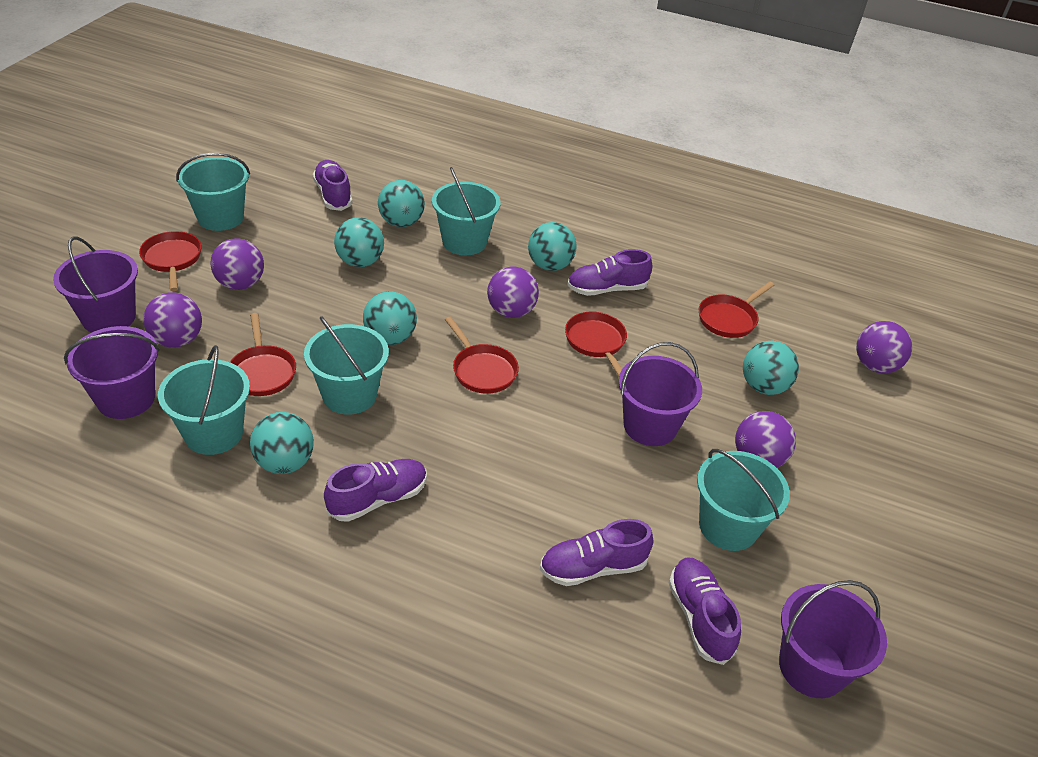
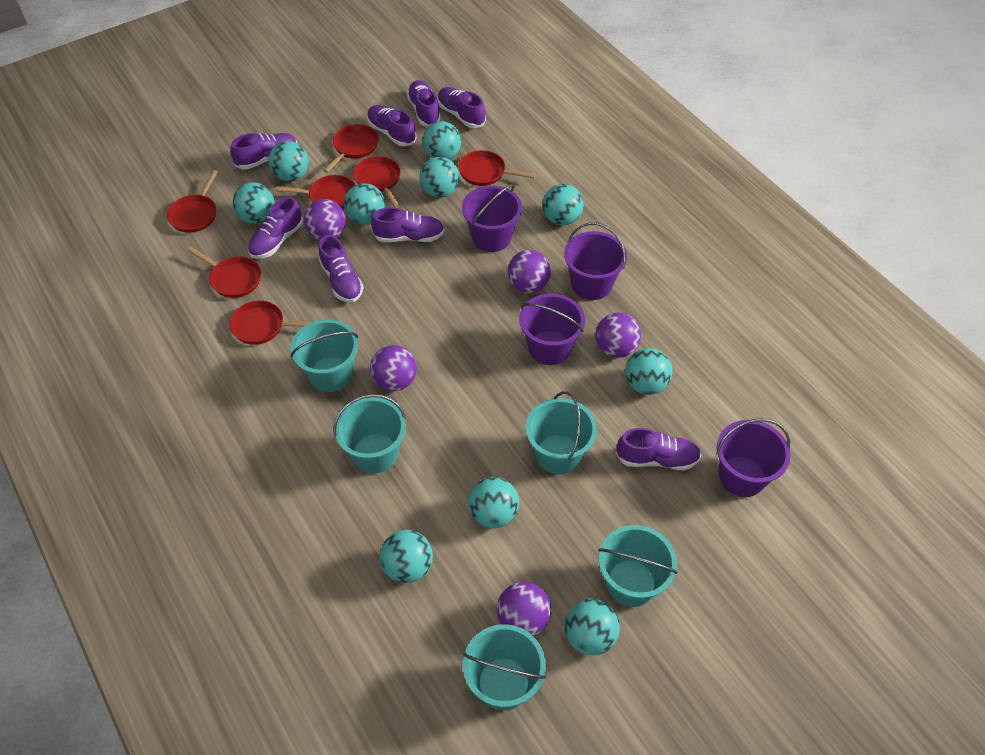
purple shoe: [313,160,352,211] [324,459,427,522] [540,519,653,586] [567,249,652,296] [669,557,741,665] = 5 -> [230,133,297,170] [248,197,303,259] [319,235,363,303] [367,105,417,146] [371,207,445,242] [407,80,441,127] [437,87,486,128] [616,428,701,470] = 8
red pan: [139,231,202,291] [230,313,296,396] [445,317,519,394] [565,311,627,376] [698,281,775,338] = 5 -> [167,170,218,233] [188,247,261,298] [230,301,312,345] [276,175,355,209] [324,124,379,173] [354,156,401,208] [459,150,536,186] = 7
turquoise ball: [250,412,314,474] [334,217,384,267] [363,291,417,345] [378,180,425,227] [528,222,577,271] [743,341,799,395] = 6 -> [233,182,275,224] [269,141,309,181] [344,183,385,225] [380,530,433,583] [419,157,459,197] [423,121,462,160] [468,477,519,528] [542,184,584,225] [564,599,620,655] [625,348,672,395] = 10

